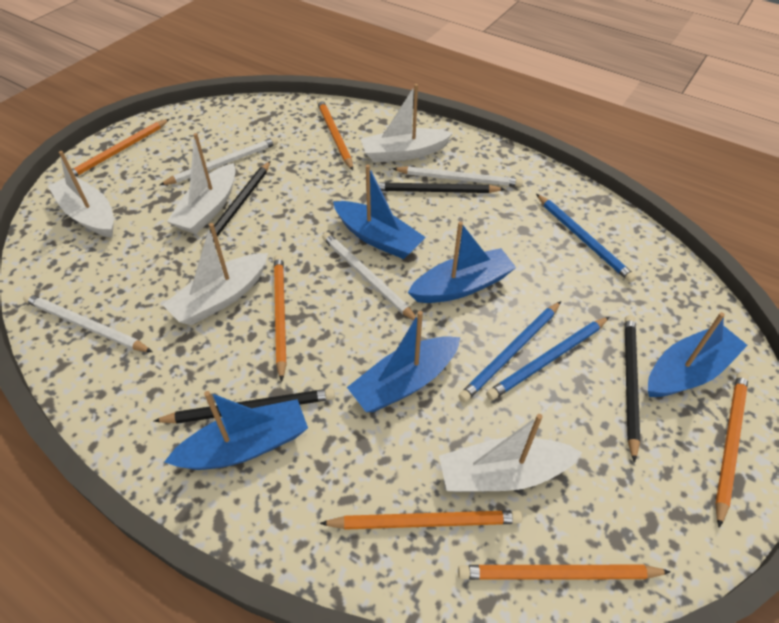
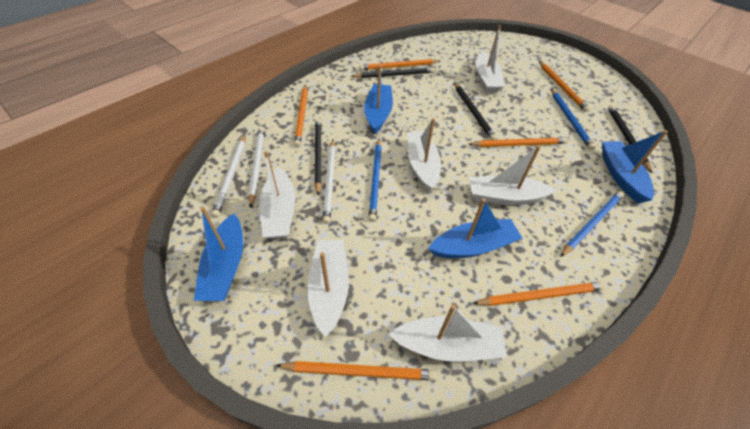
blue boat: [164,391,308,470] [333,165,426,259] [347,311,460,412] [408,221,516,303] [648,312,748,397] = 5 -> [194,207,243,301] [364,65,393,134] [428,198,522,258] [602,130,668,203] = 4
white boat: [48,151,114,238] [163,223,268,325] [167,133,236,234] [361,84,453,163] [439,414,582,492] = 5 -> [259,151,295,239] [307,240,349,337] [389,304,507,362] [408,118,441,192] [469,145,556,205] [476,25,504,93] = 6
white pencil: [23,293,152,352] [160,137,278,185] [322,232,417,321] [392,166,523,187] = 4 -> [211,135,246,218] [248,127,265,208] [323,140,335,224] = 3

